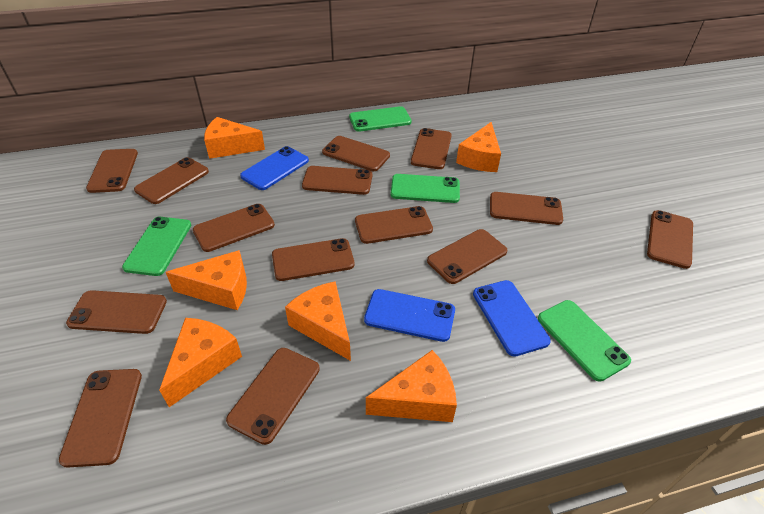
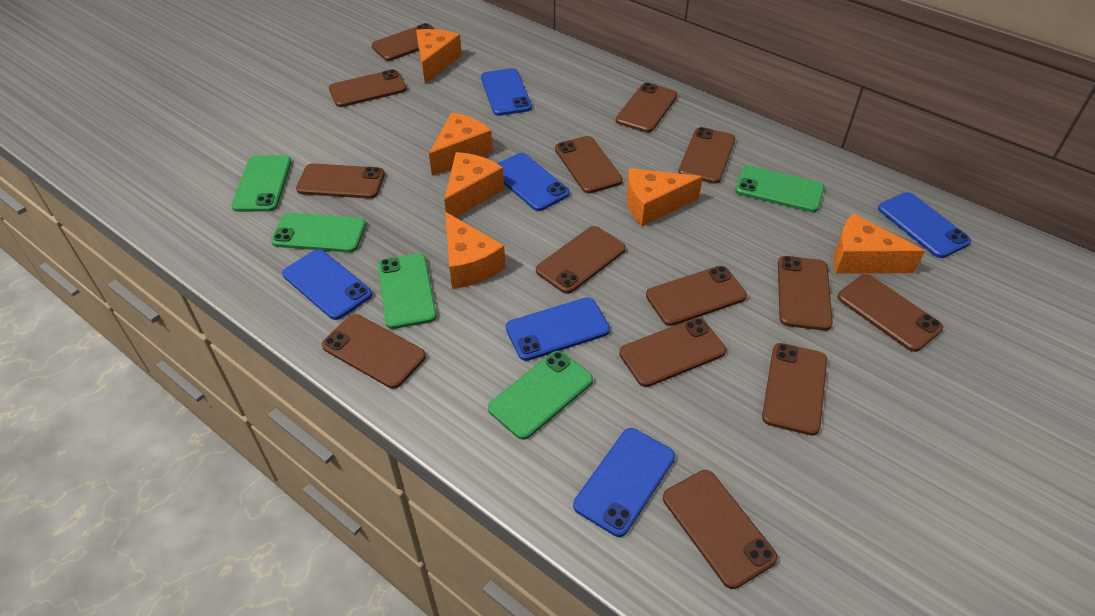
blue phone: [240,146,309,190] [364,289,455,342] [473,280,551,357] = 3 -> [282,249,372,320] [481,68,532,116] [497,153,570,211] [506,297,610,361] [573,428,675,537] [878,192,971,258] = 6
green phone: [122,217,191,276] [349,106,411,132] [391,174,460,203] [538,300,631,382] = 4 -> [231,155,292,212] [271,213,366,252] [378,254,437,329] [488,351,593,440] [735,166,824,212] = 5

